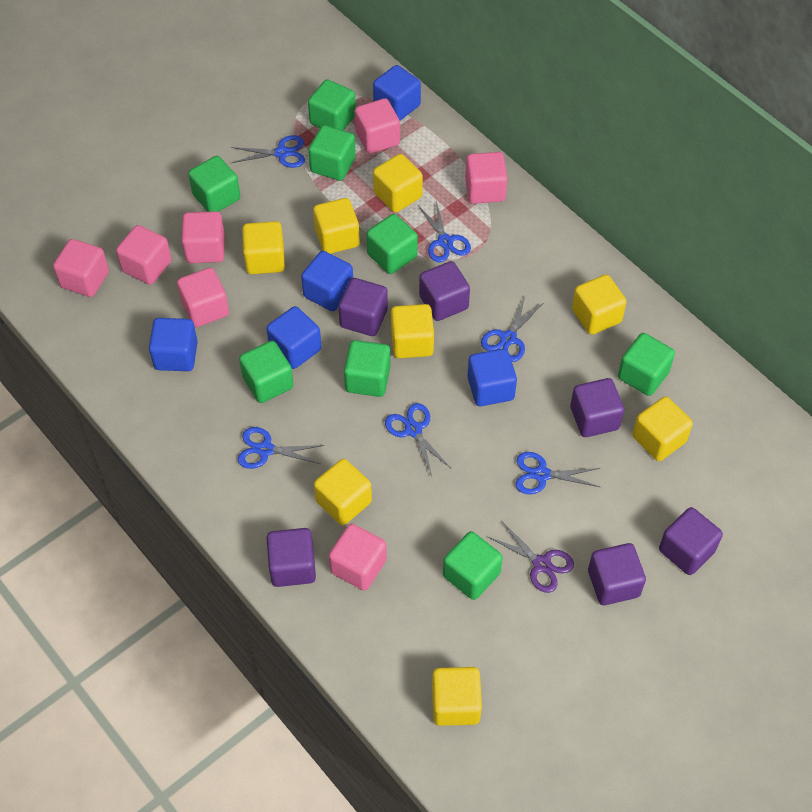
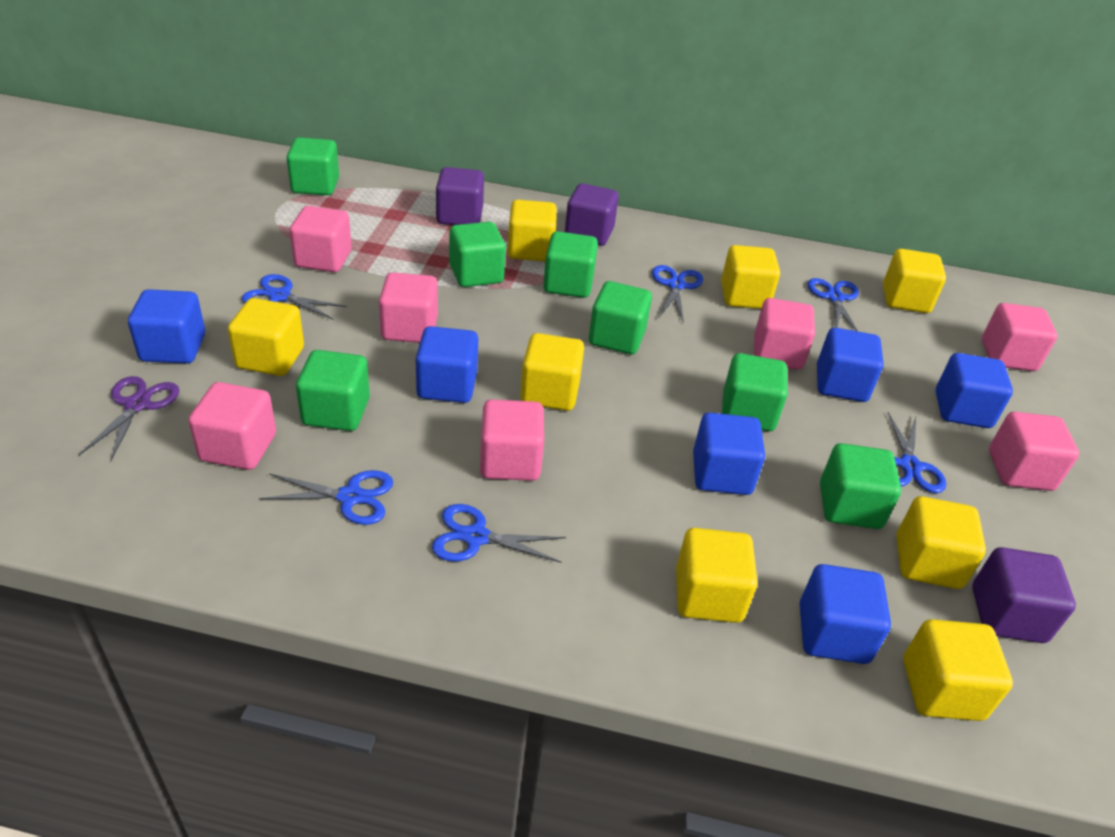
blue cube: [149,318,198,371] [266,306,322,369] [301,251,353,311] [373,65,421,121] [467,348,517,406] = 5 -> [128,289,205,363] [415,326,478,403] [693,412,765,495] [800,564,891,664] [817,328,884,402] [936,353,1013,428] = 6
green cube: [188,156,240,212] [239,341,294,403] [308,79,356,130] [308,125,356,181] [344,340,391,397] [366,214,418,274] [443,531,503,600] [618,333,675,396] = 8 -> [287,137,339,196] [296,350,370,431] [449,222,506,287] [543,231,598,298] [589,281,652,354] [722,353,787,431] [820,443,901,529] = 7
purple cube: [266,528,316,587] [339,278,388,336] [419,261,470,321] [570,378,624,437] [588,543,646,605] [659,507,723,575] = 6 -> [436,167,484,225] [565,183,619,246] [972,547,1076,643] = 3

